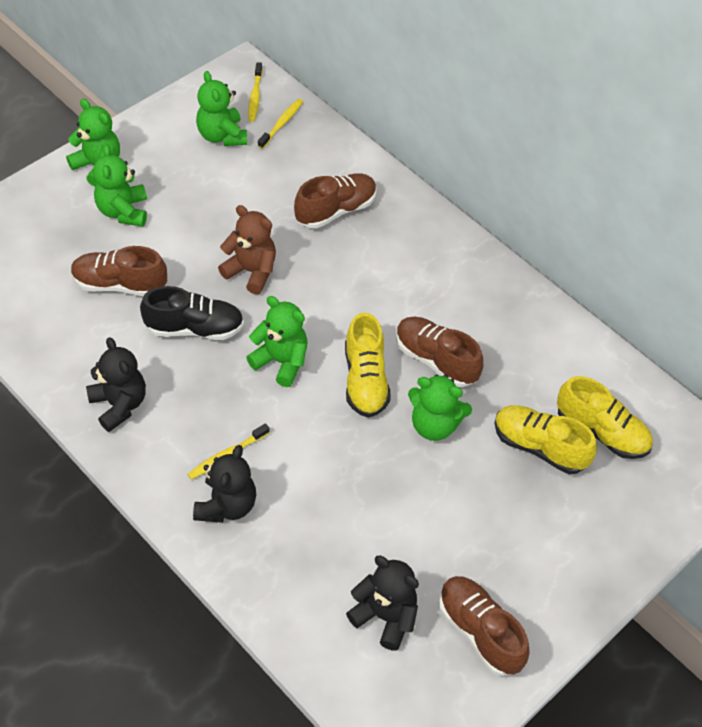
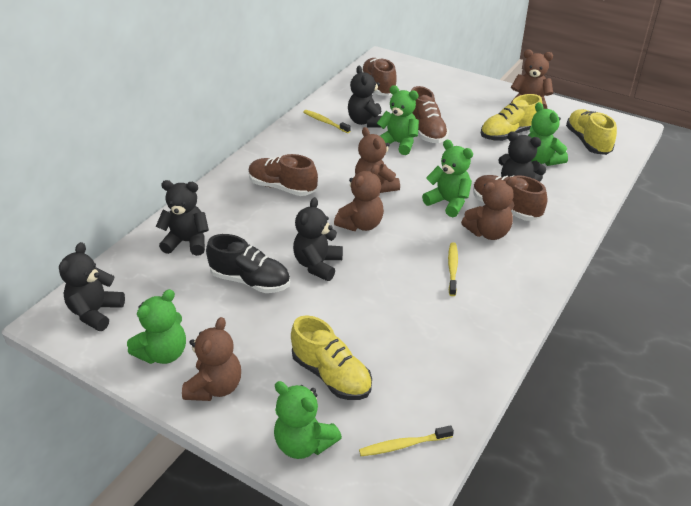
black teddy bear: [86,337,146,432] [193,445,256,523] [346,556,419,651] = 3 -> [59,242,125,331] [156,180,209,256] [293,197,343,281] [348,66,382,127] [498,131,546,182] = 5
brown teddy bear: [218,205,276,295] = 1 -> [182,317,241,401] [334,165,384,231] [355,127,400,193] [461,177,517,240] [511,49,553,109] = 5

